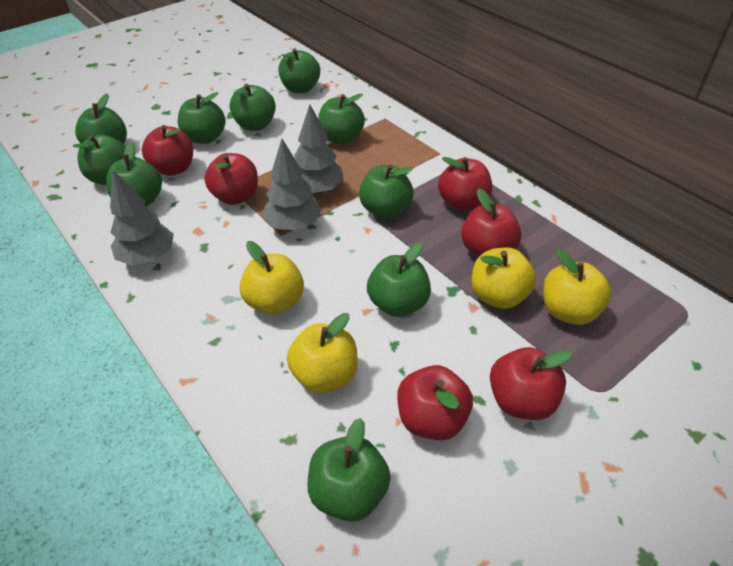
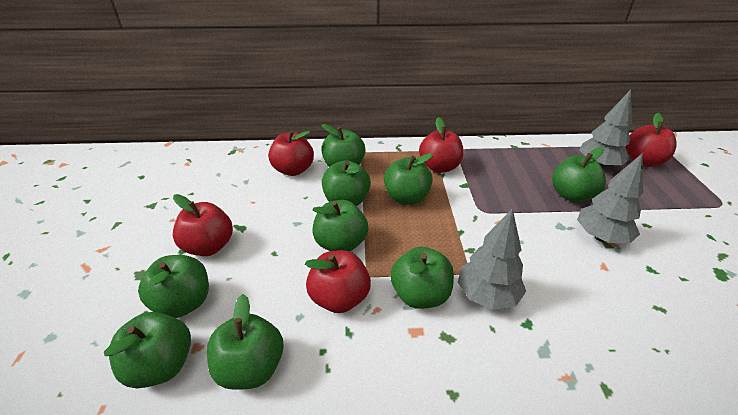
green apple: [73,135,126,185] [75,94,127,144] [106,142,162,207] [178,92,226,144] [229,84,276,131] [278,48,320,93] [307,418,391,522] [318,94,365,144] [359,164,414,218] [367,243,431,317] = 10 -> [104,312,191,388] [138,255,209,318] [207,294,283,390] [312,200,368,251] [321,124,366,167] [322,160,371,206] [384,153,433,205] [391,247,454,309] [552,147,606,202] = 9
red apple: [142,125,193,176] [204,153,258,205] [397,365,473,440] [438,157,492,211] [461,189,521,257] [490,347,573,420] = 6 -> [173,194,233,256] [268,130,314,176] [305,250,371,313] [419,117,463,173] [626,113,677,167] = 5
yellow apple: [239,241,304,315] [287,313,357,393] [472,248,536,309] [543,250,611,325] = 4 -> none = 0

